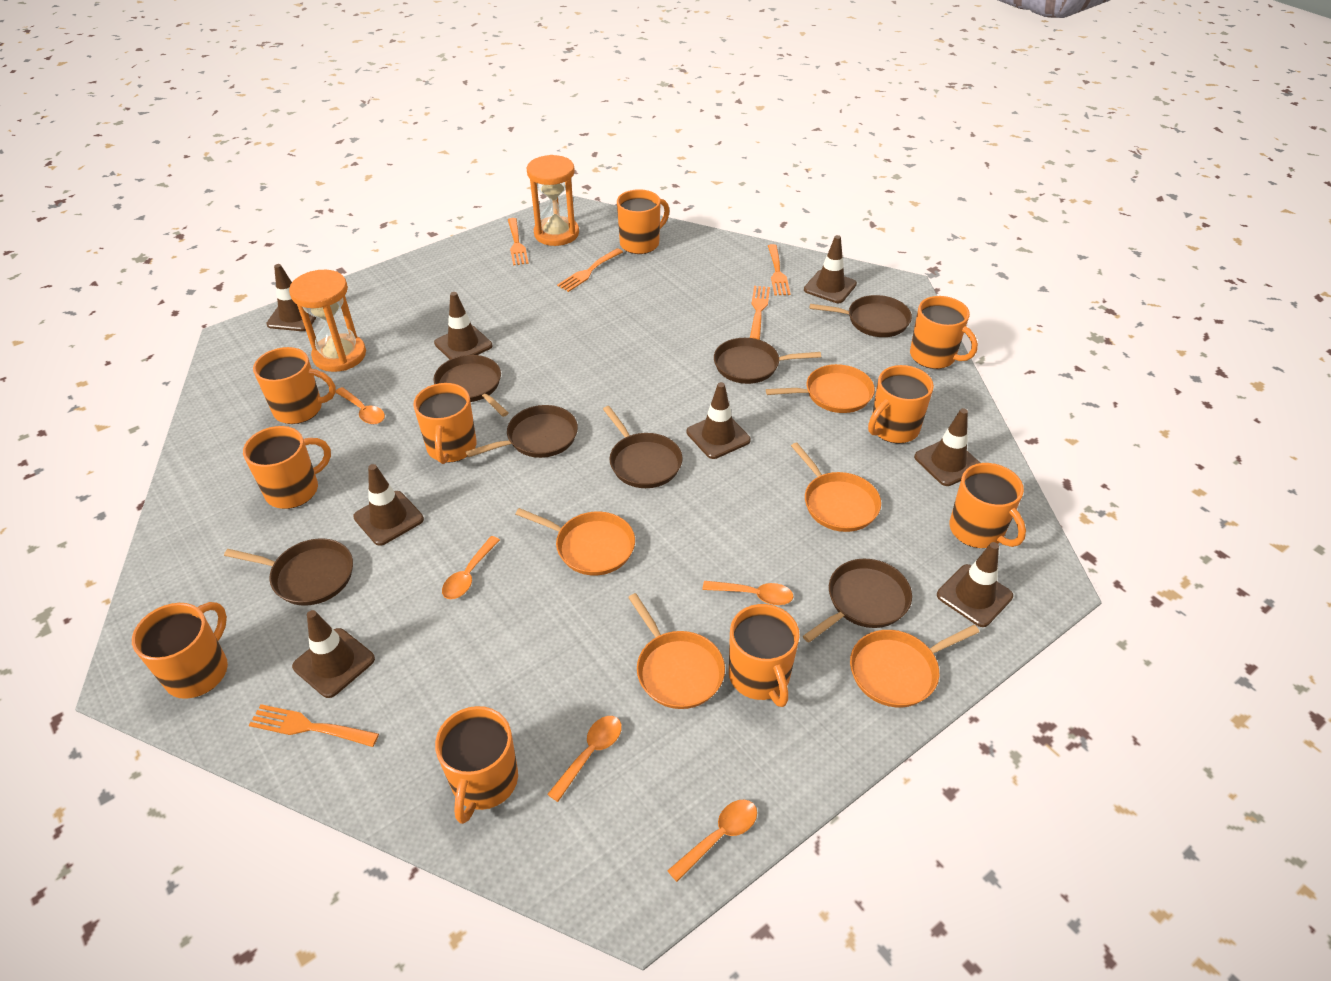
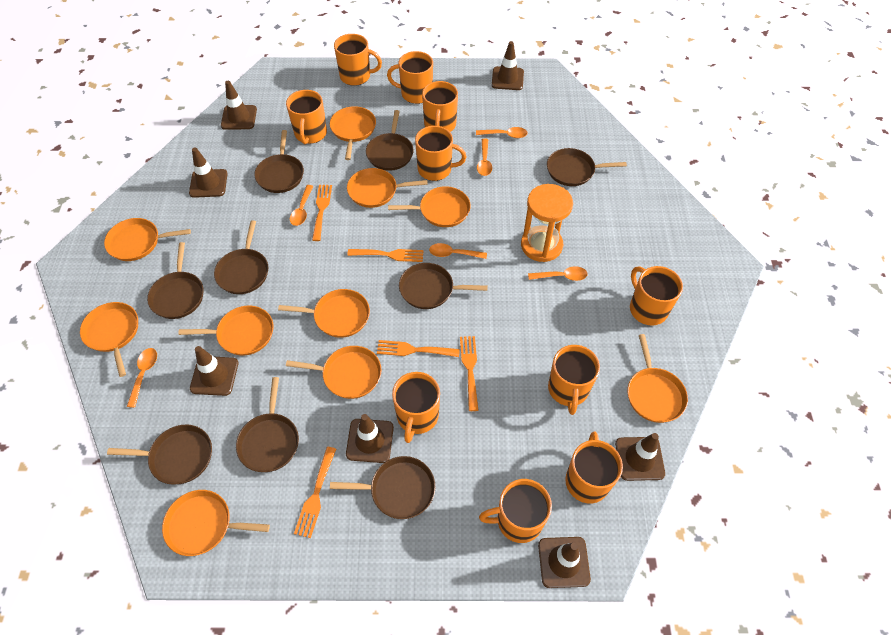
brown pan: [224,538,353,606] [433,355,508,417] [466,405,578,458] [603,406,683,488] [714,338,821,384] [803,559,912,643] [810,295,912,337] = 7 -> [107,424,212,485] [147,242,203,319] [214,220,268,294] [236,377,299,472] [254,130,304,193] [330,456,435,519] [366,110,414,171] [399,263,488,309] [547,148,627,186] = 9
brown traffic cone: [266,264,317,331] [292,610,375,698] [353,464,424,546] [434,292,493,360] [687,382,751,459] [804,235,857,303] [914,408,980,486] [937,542,1013,627] = 8 -> [189,148,228,198] [190,346,238,396] [221,81,257,130] [346,414,394,463] [492,41,524,90] [538,537,591,588] [615,433,665,481] = 7
orange hourglass: [289,270,366,372] [527,155,579,246] = 2 -> [521,184,573,262] = 1
orange pan: [516,508,635,576] [628,593,725,709] [766,364,875,413] [791,442,881,532] [850,625,979,707] = 5 -> [80,302,138,377] [104,218,191,261] [162,490,270,556] [179,306,274,356] [278,289,370,338] [286,346,382,399] [330,106,376,160] [347,168,428,208] [388,186,471,227] [628,334,688,423] = 10
orange spoon: [336,387,385,424] [442,536,500,599] [547,716,622,802] [667,800,757,882] [702,581,793,605] = 5 -> [127,348,157,408] [290,185,313,226] [429,243,487,259] [476,127,527,138] [477,139,492,176] [528,266,588,281] = 6

